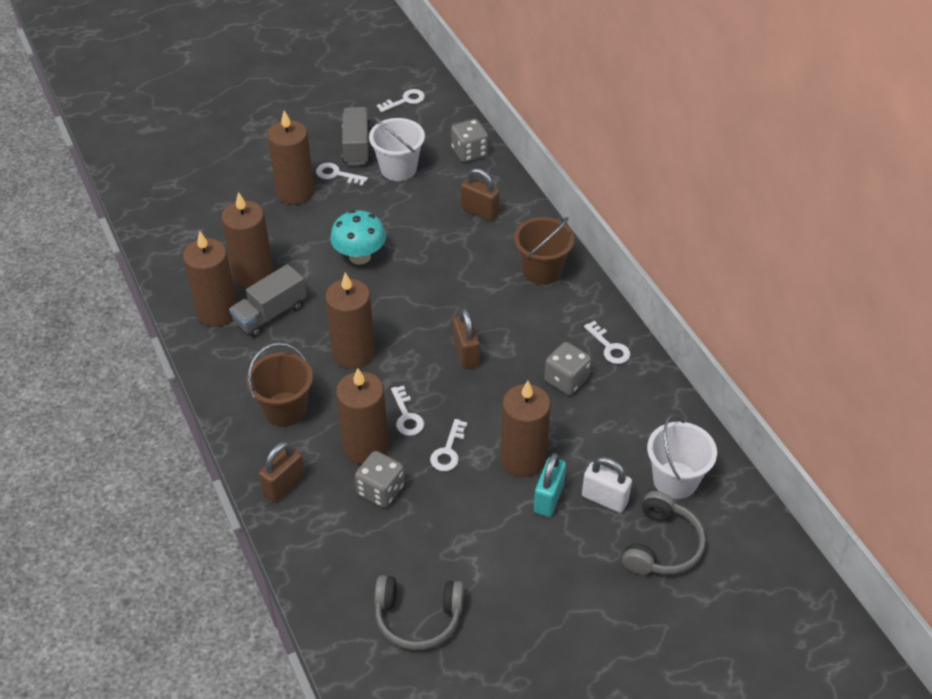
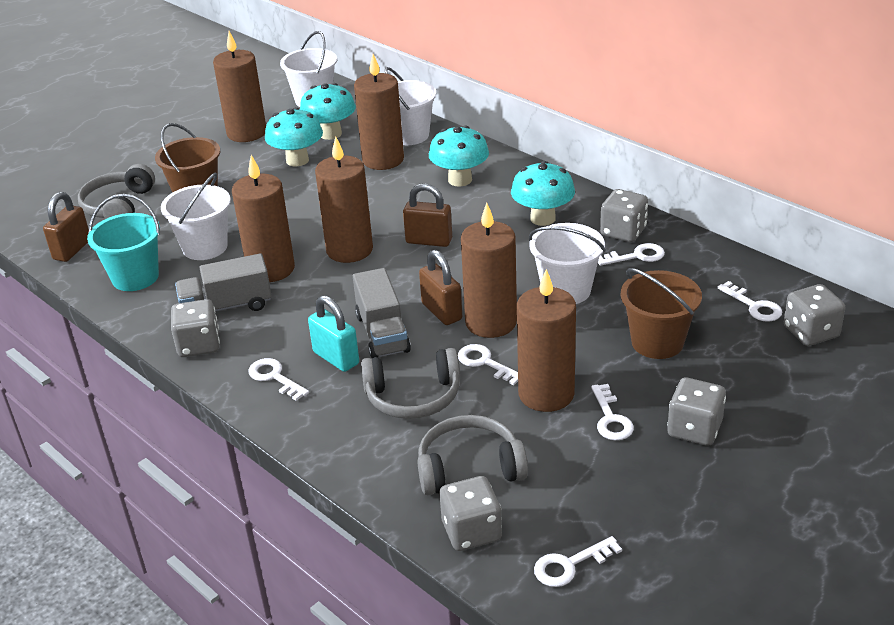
grey dice: [355,451,405,508] [451,119,488,162] [544,342,591,395] = 3 -> [171,299,220,357] [440,476,502,551] [600,189,648,242] [667,377,726,446] [784,284,846,346] = 5
grey headphones: [375,575,464,650] [622,491,706,575] = 2 -> [78,164,155,219] [361,348,460,419] [417,415,528,495] = 3
turquoise bucket: none = 0 -> [87,194,160,291] = 1
turquoise mushroom: [330,210,386,265] = 1 -> [265,107,323,167] [300,83,356,140] [429,126,489,187] [511,161,575,226] = 4
white bucket: [369,117,425,181] [647,414,717,499] = 2 -> [161,173,231,260] [280,31,337,107] [385,67,436,145] [529,223,606,304] = 4
white key: [316,163,368,186] [377,89,425,112] [391,385,424,436] [430,419,467,471] [584,321,630,364] = 5 -> [249,358,309,401] [458,344,518,386] [534,536,622,587] [591,384,634,440] [598,243,665,266] [718,281,782,322] = 6
white padlock: [582,457,632,513] = 1 -> none = 0

